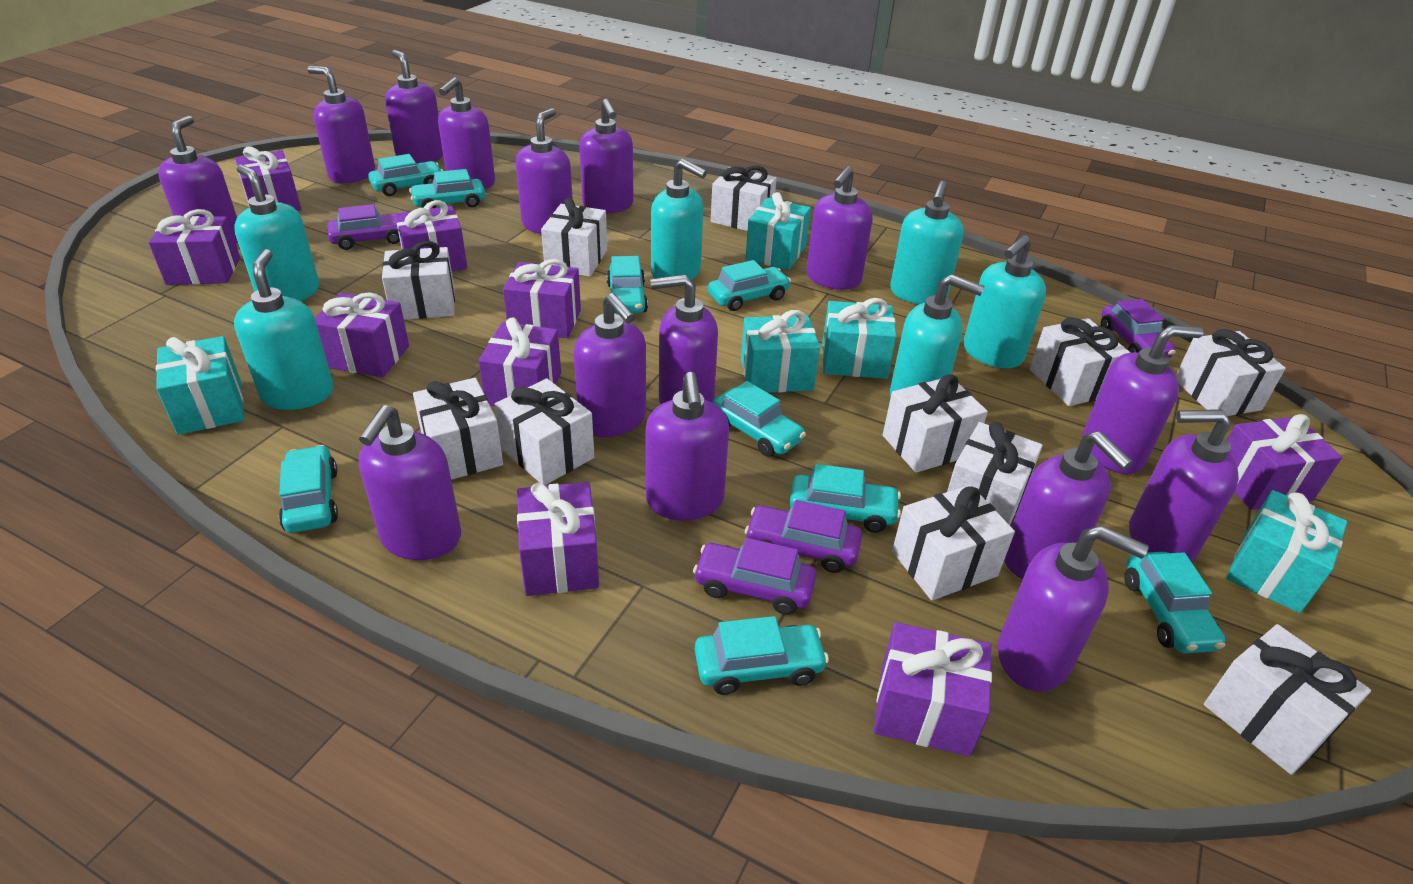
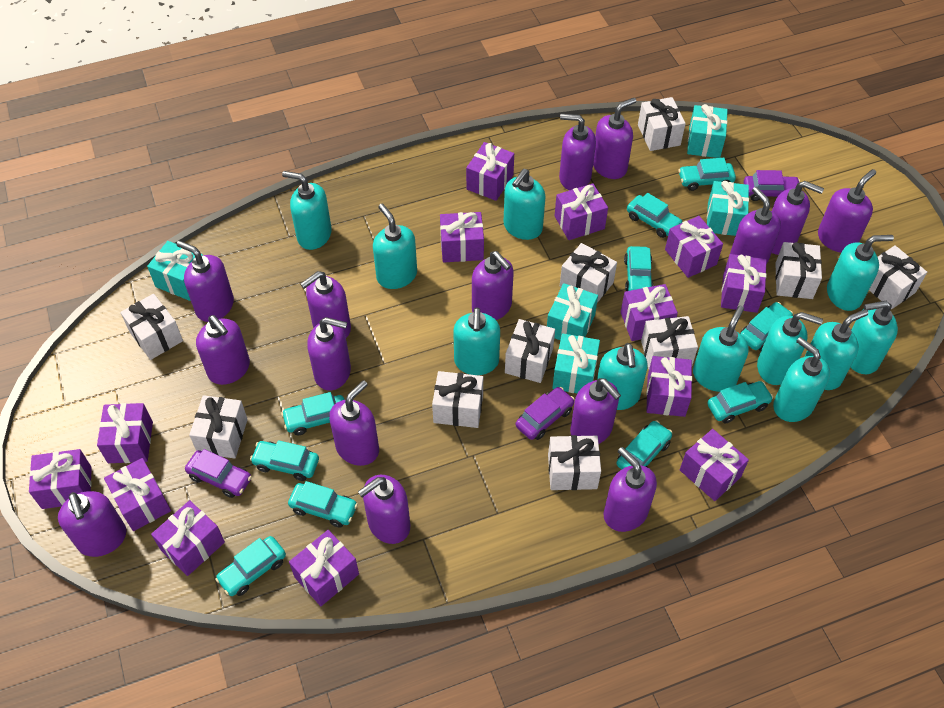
purple car: [327,204,400,250] [693,538,816,615] [745,500,862,573] [1101,299,1176,358] = 4 -> [185,449,252,498] [516,387,575,440] [743,170,800,201] = 3
purple gift: [149,209,240,285] [235,146,301,211] [315,292,409,377] [395,200,467,271] [478,317,561,406] [503,259,581,338] [517,482,599,596] [874,622,992,757] [1227,414,1342,510] = 9 -> [29,449,92,509] [97,403,153,463] [104,458,171,531] [151,500,225,576] [289,530,359,606] [440,212,484,263] [466,142,514,201] [554,183,608,240] [621,284,678,341] [646,356,692,417] [665,216,723,278] [680,429,749,501] [721,254,767,313] = 13
turquoise car: [279,445,338,533] [368,154,443,196] [409,169,485,209] [607,256,648,314] [695,616,829,695] [708,260,791,311] [712,381,806,457] [790,464,901,533] [1124,552,1226,653] = 9 -> [215,536,286,596] [250,440,319,481] [281,392,345,435] [288,481,358,528] [617,420,672,469] [624,246,654,291] [627,193,682,238] [678,158,736,191] [707,381,773,424] [740,302,793,351] = 10
turquoise soap dispenser: [234,165,319,301] [234,249,333,410] [651,159,707,280] [890,181,963,304] [890,274,984,397] [963,235,1046,368] = 6 -> [282,171,332,250] [373,204,417,289] [453,308,500,375] [503,169,546,240] [597,343,648,410] [693,306,749,392] [757,312,823,385] [773,337,830,422] [804,309,868,390] [827,235,894,311] [850,301,898,374] = 11
white gift: [382,241,455,320] [413,378,503,480] [495,378,594,485] [541,198,607,277] [711,166,777,231] [883,374,988,473] [892,485,1015,600] [947,422,1043,525] [1030,317,1131,406] [1176,329,1286,416] [1204,624,1371,775] = 11 -> [120,294,183,360] [189,395,248,459] [432,371,483,428] [505,319,555,383] [548,435,601,490] [560,243,617,303] [638,97,686,151] [641,316,698,369] [775,242,822,299] [869,245,927,309] = 10

